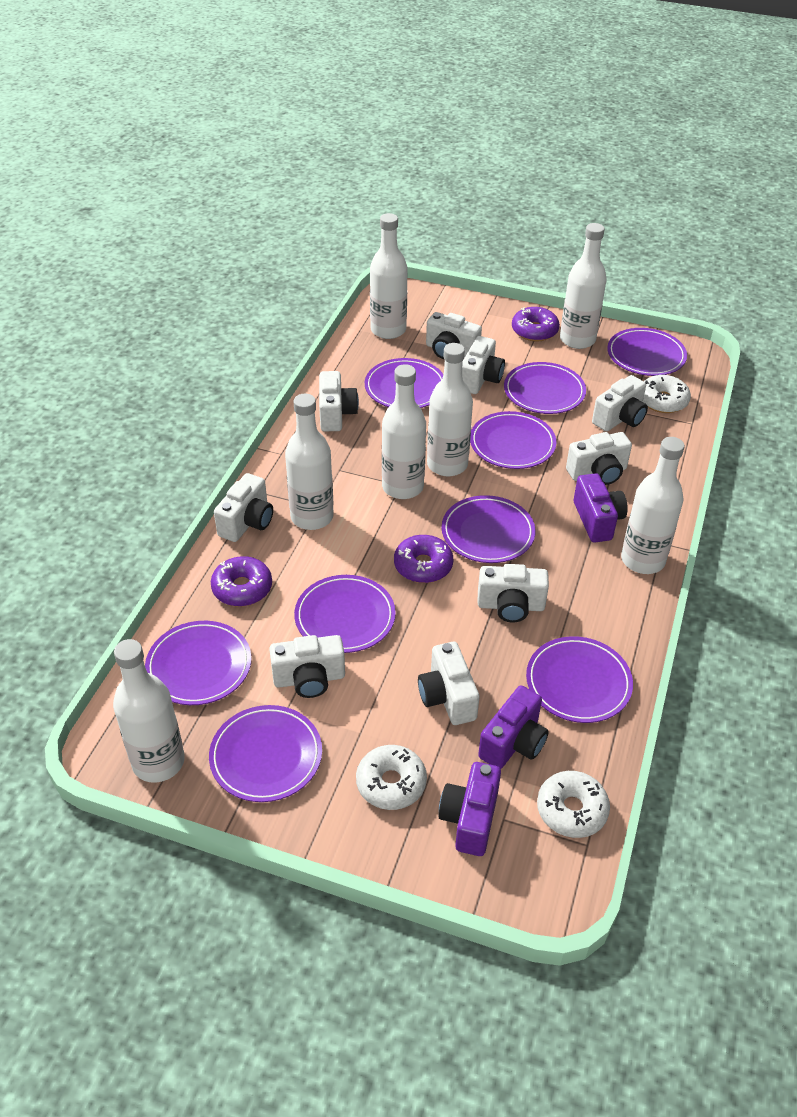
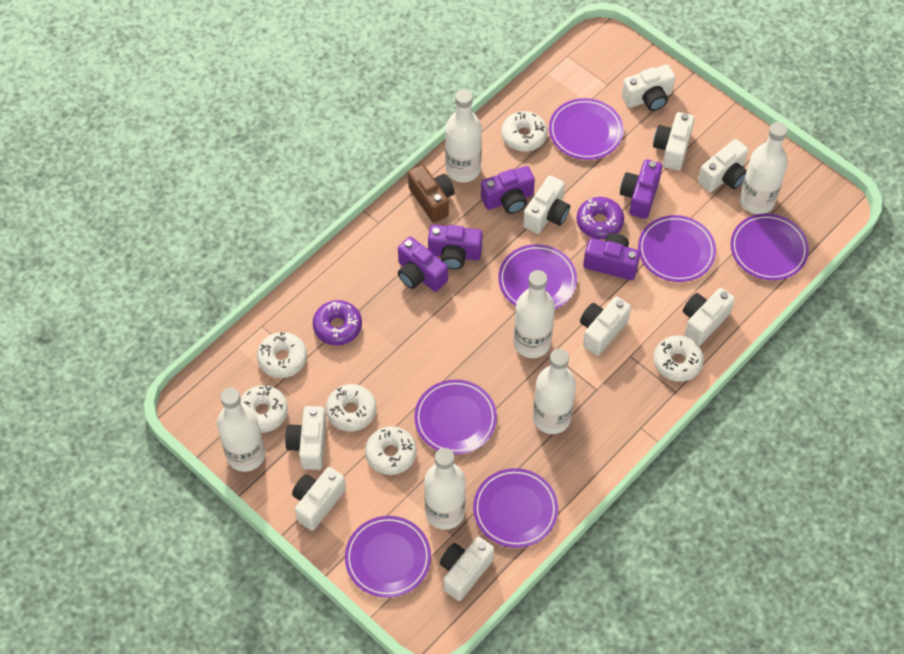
brown camera: none = 0 -> [408,165,455,223] = 1
purple camera: [439,762,501,856] [478,685,549,769] [574,473,628,543] = 3 -> [398,237,448,292] [428,225,483,270] [481,166,535,214] [583,233,640,280] [620,159,662,219] = 5
purple donut: [211,556,272,607] [394,535,453,583] [512,307,560,341] = 3 -> [313,300,362,345] [576,197,624,239] = 2
purple plate: [145,621,251,705] [209,705,322,802] [294,575,396,653] [365,358,443,408] [441,495,535,563] [470,411,556,469] [504,362,586,414] [526,636,633,723] [607,328,687,376] = 9 -> [345,516,431,598] [414,379,497,455] [473,468,558,548] [498,244,577,309] [549,98,624,160] [638,215,716,282] [731,214,809,280] = 7
white bottle: [113,639,185,783] [285,394,334,530] [370,213,408,339] [382,364,426,499] [427,343,473,476] [560,223,607,349] [621,437,685,574] = 7 -> [217,388,265,472] [424,448,466,530] [445,89,482,183] [514,270,555,358] [533,349,576,434] [740,122,788,214] = 6
white donut: [356,745,427,810] [537,771,610,838] [643,375,691,413] = 3 -> [240,385,288,433] [257,332,307,378] [326,384,377,432] [365,426,417,475] [501,111,548,151] [654,335,704,382] = 6

